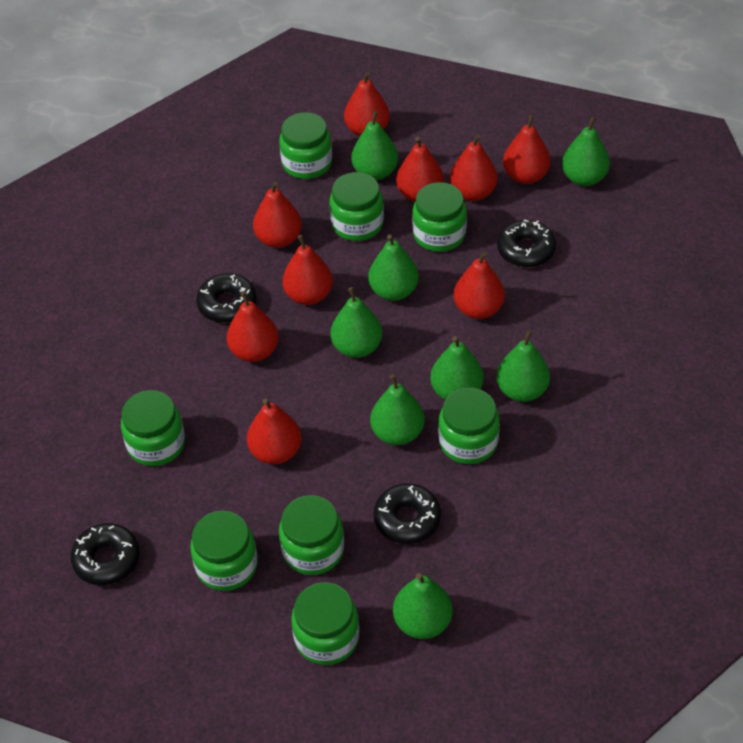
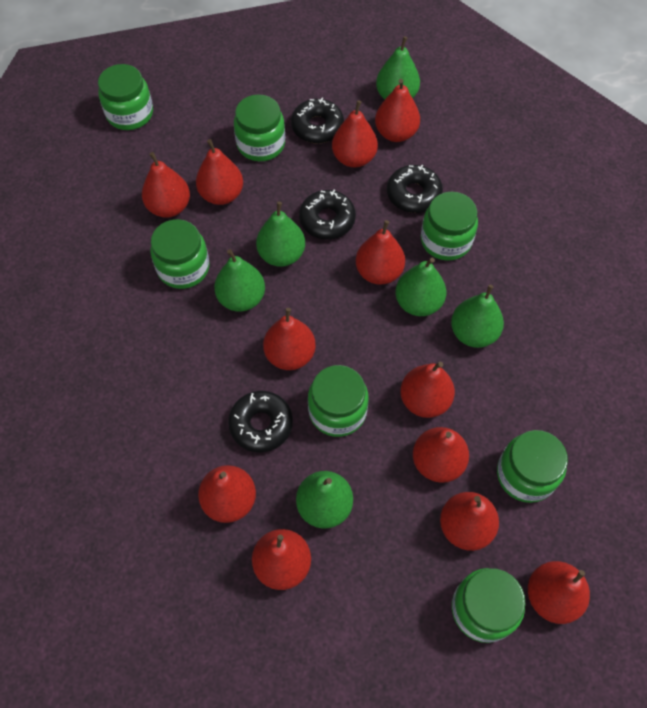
green jar: [121,390,185,466] [190,511,258,591] [279,112,332,179] [279,495,344,575] [291,582,359,665] [329,172,384,241] [412,182,467,252] [438,388,500,464] = 8 -> [98,64,153,130] [150,219,210,289] [234,94,285,161] [308,365,369,437] [421,191,478,261] [452,568,525,643] [497,430,568,503] = 7
green pear: [331,287,382,358] [351,111,398,180] [368,234,419,301] [370,374,425,445] [393,573,453,639] [430,336,484,400] [496,330,550,402] [562,116,610,186] = 8 -> [214,249,265,311] [256,202,305,267] [296,471,353,528] [376,36,420,100] [395,257,446,316] [451,285,504,348] = 6
red pear: [227,292,279,362] [247,398,302,464] [253,182,302,248] [282,235,333,305] [344,72,390,137] [396,137,444,202] [450,134,497,201] [454,252,505,319] [503,114,550,184] = 9 -> [142,152,190,218] [196,139,243,205] [198,465,256,523] [252,529,311,590] [263,308,316,370] [332,100,378,167] [356,220,405,285] [375,79,420,142] [400,362,455,418] [413,427,469,483] [440,492,499,551] [528,561,590,624] = 12

